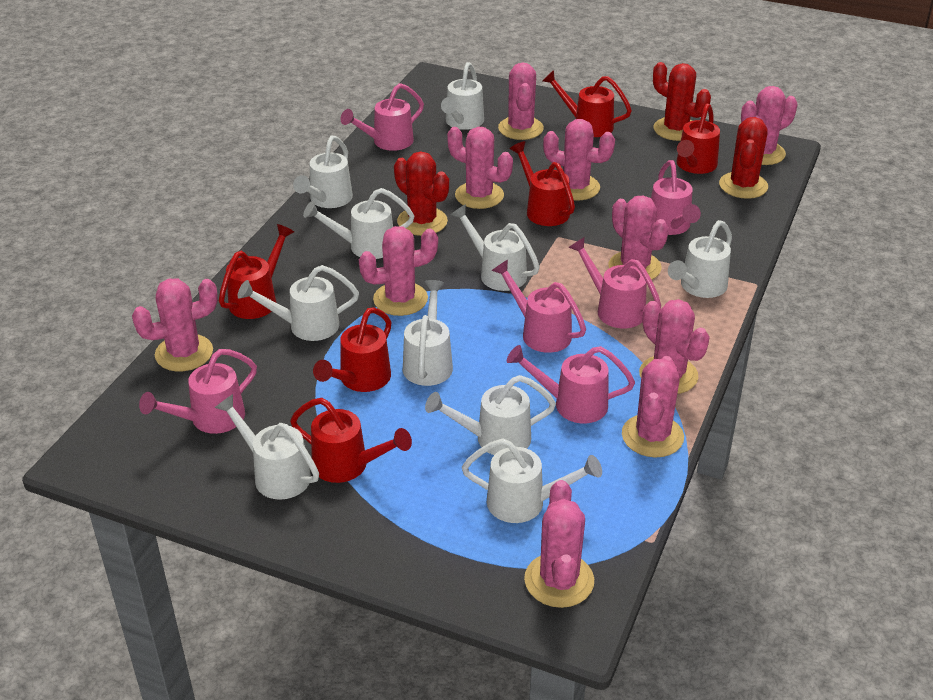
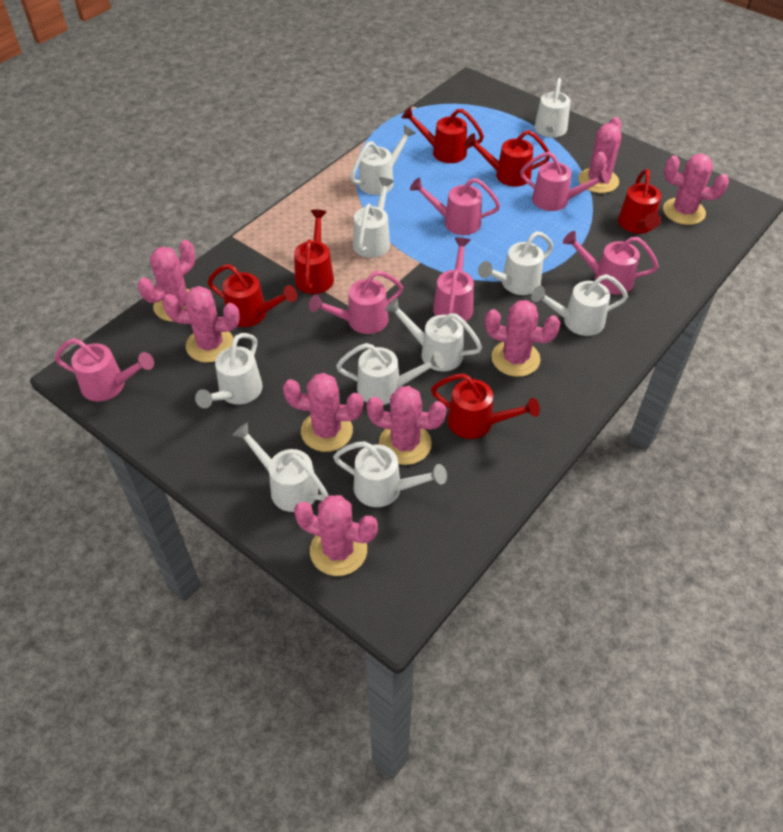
pink cactus: [132,278,218,371] [359,226,438,316] [447,127,513,209] [498,62,544,140] [524,480,594,608] [543,119,615,200] [608,195,669,280] [622,356,684,457] [639,299,710,394] [741,86,798,165] = 10 -> [138,240,195,322] [162,286,240,363] [283,373,363,452] [294,495,378,576] [366,386,446,465] [485,300,560,377] [578,117,621,193] [663,154,729,225] = 8
red cactus: [394,152,449,236] [653,62,711,141] [719,117,768,199] = 3 -> none = 0

